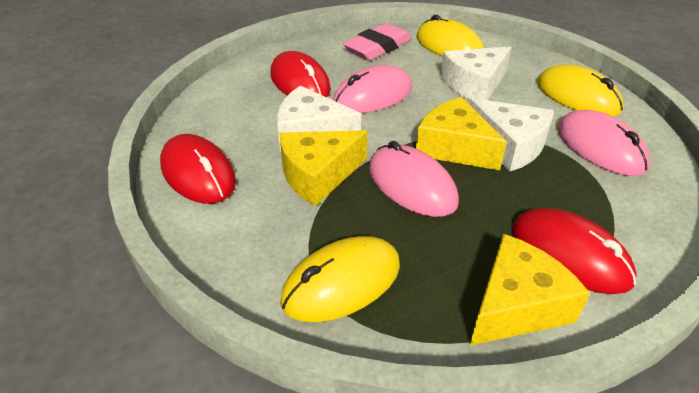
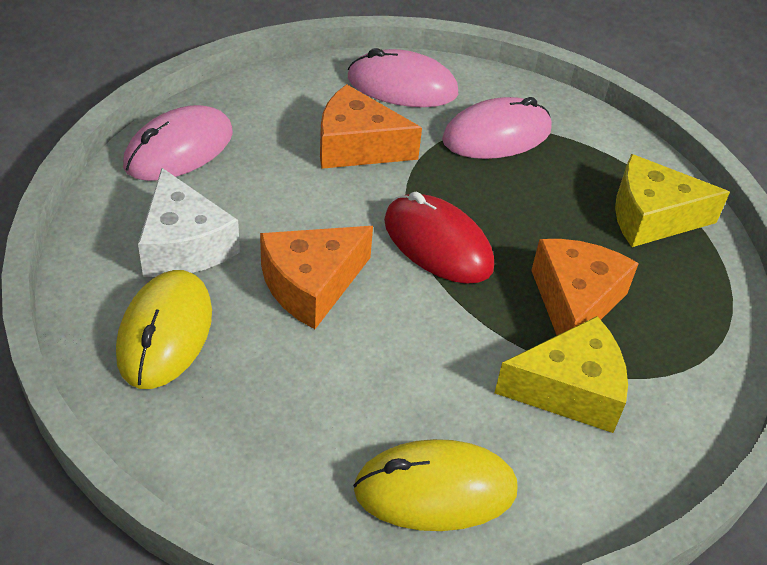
orange cheese: none = 0 -> [260,226,373,329] [320,84,422,169] [531,239,639,335] = 3
pink eraser: [343,23,412,60] = 1 -> none = 0
red mouse: [160,134,236,204] [270,51,331,97] [512,208,637,294] = 3 -> [384,192,494,284] = 1
white cheese: [277,85,361,152] [440,46,512,100] [469,98,554,172] = 3 -> [138,168,240,277] = 1
yellow cheese: [280,130,367,206] [416,97,507,170] [470,234,590,346] = 3 -> [494,316,628,433] [615,154,730,247] = 2
yellow mouse: [280,236,400,322] [416,15,484,56] [537,65,624,116] = 3 -> [116,270,212,389] [353,439,518,531] = 2

